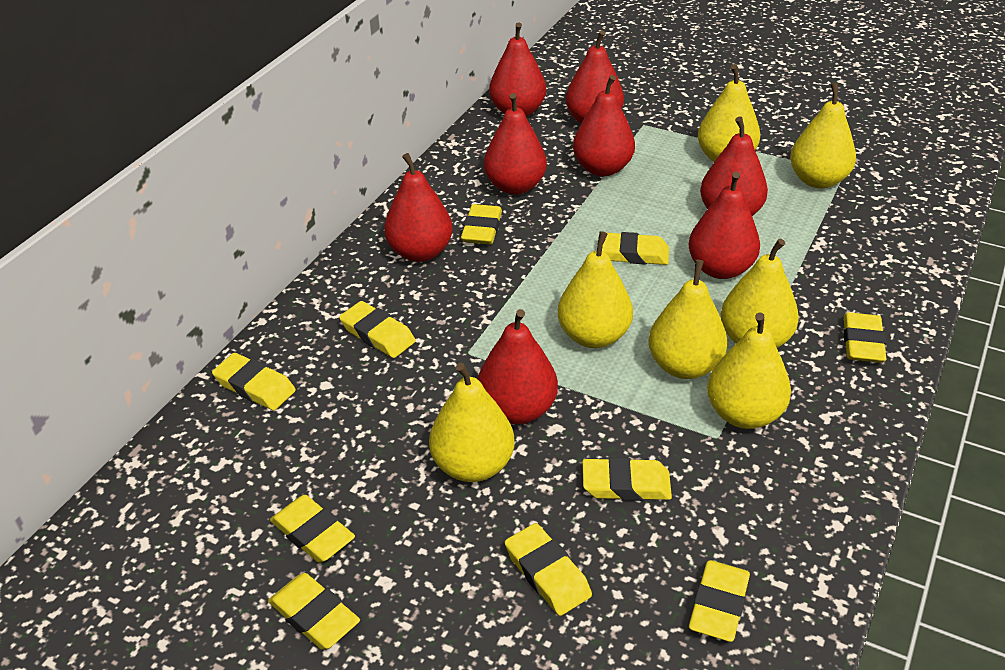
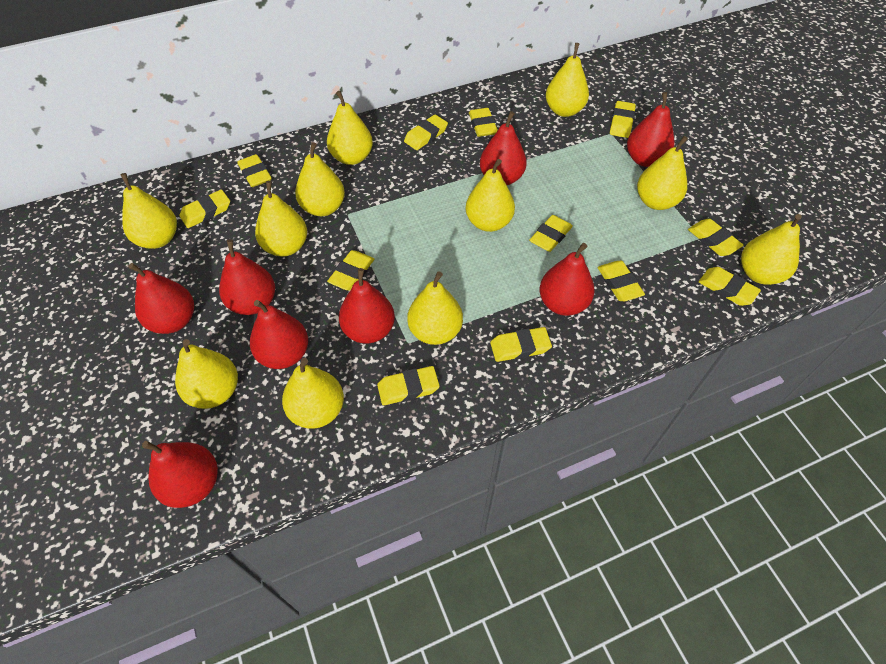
yellow eraser: [212,353,296,411] [268,573,360,650] [270,495,355,563] [339,301,416,358] [461,204,502,244] [505,523,592,616] [583,457,672,501] [602,232,669,265] [689,560,750,642] [843,312,886,363] = 10 -> [179,189,230,228] [238,154,272,187] [327,250,374,290] [377,366,440,405] [404,115,448,150] [469,108,498,137] [490,327,552,362] [529,215,573,252] [598,261,645,301] [610,101,636,138] [688,219,743,256] [699,267,761,306] = 12
yellow pear: [429,363,515,482] [558,231,633,348] [649,260,728,379] [698,64,760,162] [707,312,791,429] [721,239,799,348] [790,83,856,188] = 7 -> [120,173,177,249] [175,339,238,409] [255,181,307,256] [282,358,344,429] [295,142,345,216] [327,91,373,165] [407,271,463,345] [466,159,515,232] [546,43,589,117] [637,136,688,210] [741,214,802,285] = 11

